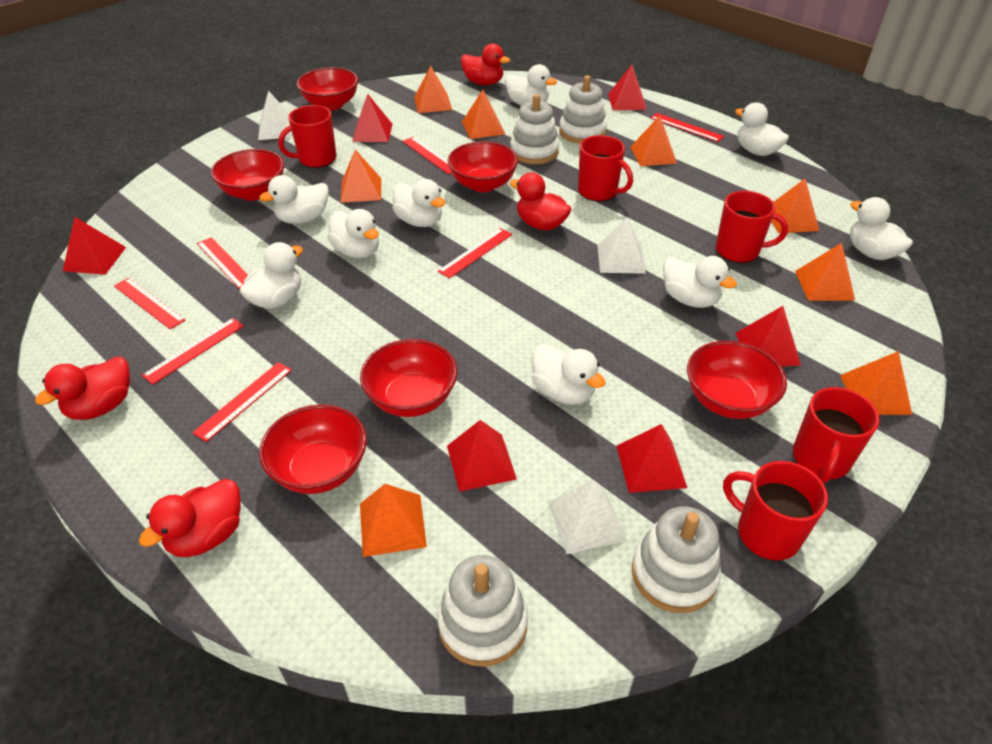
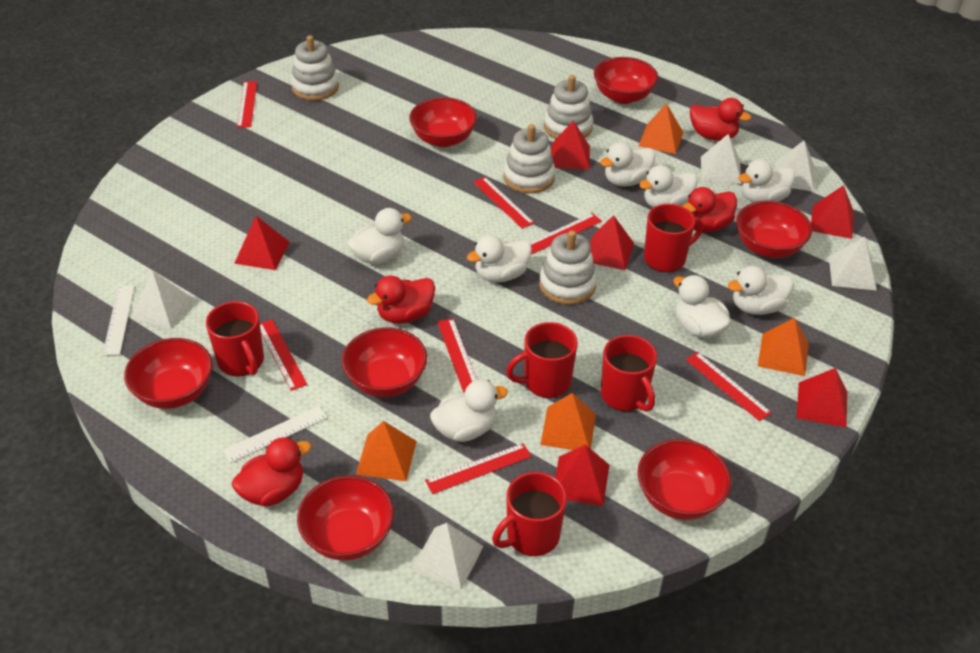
orange pyramid: [340,150,381,203] [360,484,427,557] [414,66,452,113] [462,90,505,139] [630,116,677,166] [771,179,820,233] [795,243,855,301] [840,351,912,415] = 8 -> [356,421,417,481] [540,393,596,450] [639,103,683,154] [758,318,809,376] = 4
red bowl: [211,149,284,201] [259,404,367,494] [297,67,358,110] [360,339,458,417] [447,141,518,192] [687,341,787,419] = 6 -> [124,338,213,409] [297,475,394,561] [342,328,427,397] [409,97,477,147] [594,57,658,104] [637,439,731,520] [736,201,812,258] = 7
white duck: [240,242,303,309] [259,175,329,224] [327,209,379,258] [392,179,446,227] [505,64,557,106] [532,344,606,405] [663,256,737,308] [735,102,789,156] [850,197,913,260] = 9 -> [347,208,412,264] [430,379,508,442] [467,235,532,282] [600,142,655,186] [639,165,698,208] [673,275,731,338] [728,266,794,315] [738,159,795,203] = 8
white pyramid: [258,91,293,140] [548,480,627,554] [597,217,646,274] = 3 -> [131,271,194,329] [411,523,484,590] [701,134,742,184] [775,141,815,191] [829,237,877,291] = 5
white ruler: none = 0 -> [102,285,135,356] [222,406,328,463] = 2

